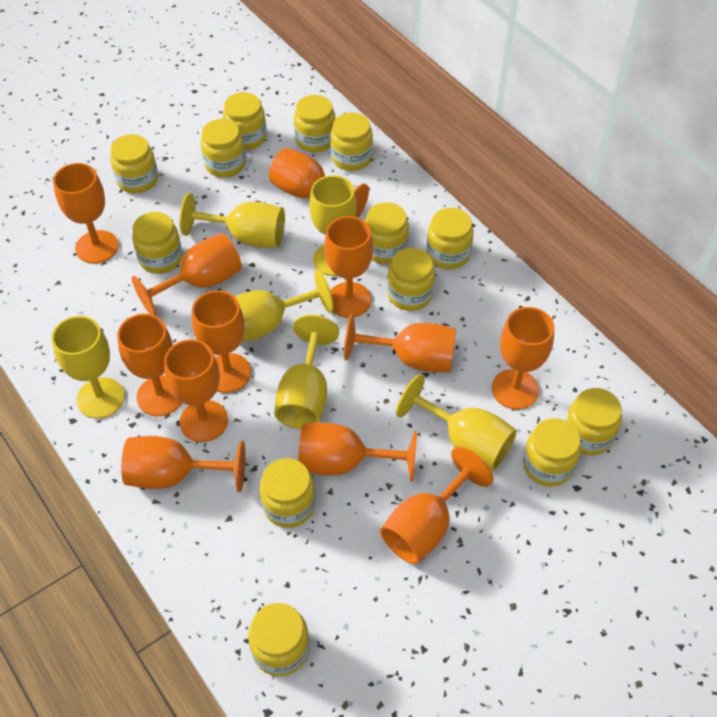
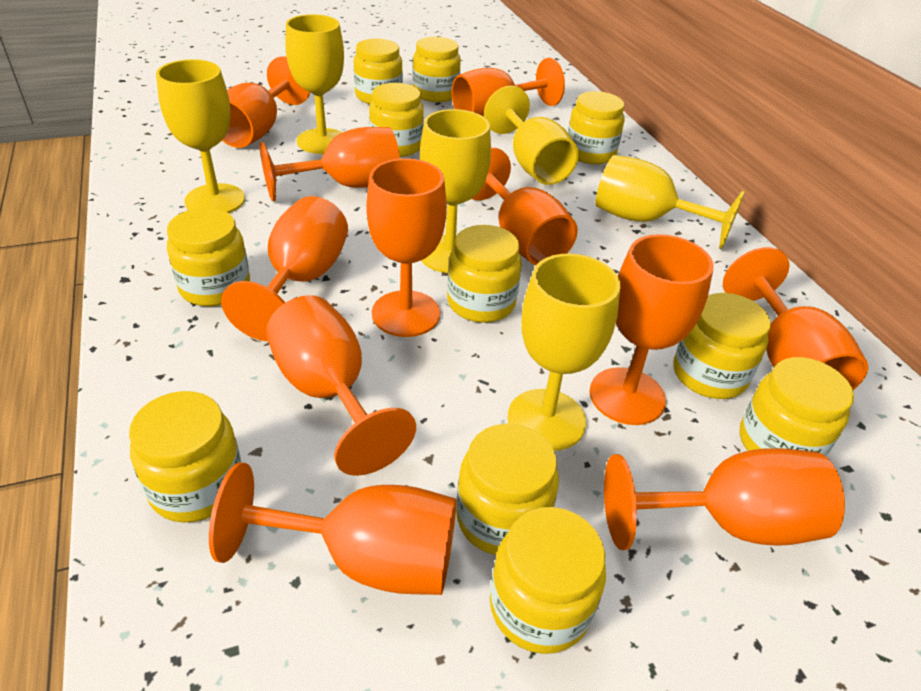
orange goblet: [53,163,119,264] [117,314,182,416] [121,436,245,492] [131,233,242,316] [164,339,228,442] [192,290,251,393] [269,148,369,218] [298,423,417,482] [324,216,373,318] [344,314,456,372] [380,447,494,564] [492,307,554,409] = 12 -> [209,462,457,595] [221,196,348,341] [222,56,310,148] [259,127,400,202] [266,295,416,476] [366,158,447,337] [452,58,565,117] [472,147,577,265] [590,234,714,425] [604,448,845,550] [723,247,868,390] = 11
yellow jar: [110,134,158,193] [132,212,182,274] [201,119,246,177] [223,92,266,150] [248,603,310,677] [260,458,315,528] [294,95,335,152] [330,112,373,171] [365,202,409,264] [387,248,435,311] [426,208,474,269] [523,418,581,487] [566,388,622,455] = 13 -> [129,391,241,523] [167,208,250,306] [354,38,403,104] [369,83,424,157] [413,37,461,102] [447,225,522,323] [456,424,559,555] [490,507,606,654] [568,91,625,164] [673,293,771,399] [739,357,854,456] = 11

